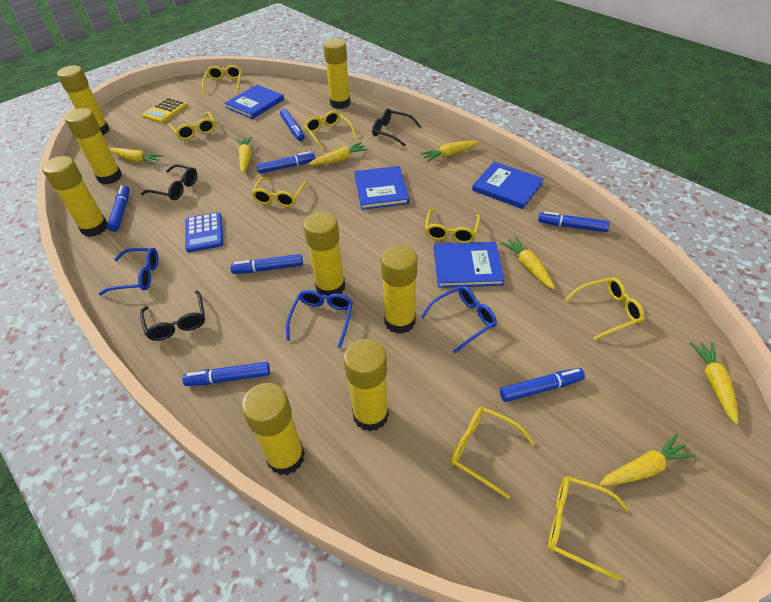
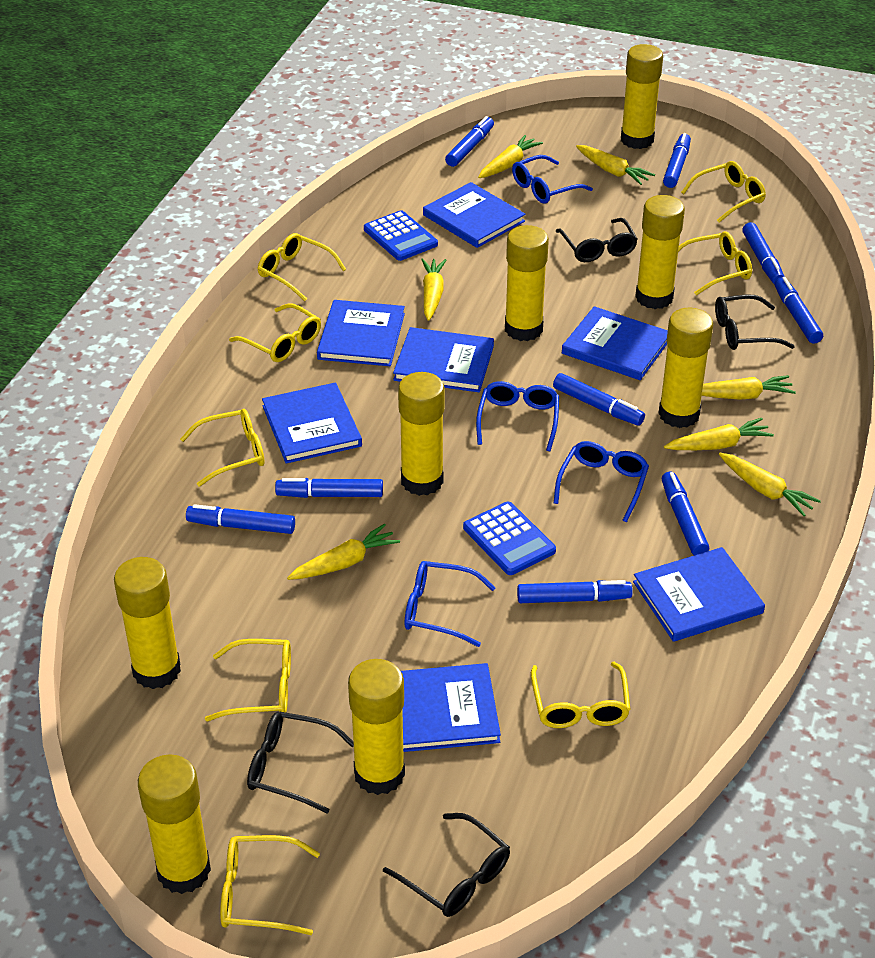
black glasses: [140,290,205,341] [141,164,197,200] [372,109,421,147] = 3 -> [247,712,354,814] [383,813,510,917] [556,218,638,262] [715,294,795,350] = 4
blue book: [225,85,284,119] [354,166,409,210] [434,242,505,288] [472,162,544,209] = 4 -> [262,383,362,464] [317,300,405,366] [393,327,494,392] [401,663,501,752] [423,182,525,248] [562,306,668,380] [633,547,765,642] = 7
blue calculator: [185,212,223,252] = 1 -> [364,210,438,261] [463,502,556,575] = 2
blue glasses: [99,248,158,295] [286,290,353,349] [421,286,497,354] = 3 -> [405,561,496,647] [476,381,559,451] [512,155,593,204] [554,441,649,522] = 4
blue marker: [107,185,130,232] [182,362,270,386] [230,254,303,274] [256,151,315,174] [280,109,305,141] [500,368,585,402] [538,211,610,232] = 7 -> [186,504,295,534] [275,478,383,498] [445,116,494,167] [517,580,633,603] [553,373,645,426] [662,472,709,555] [663,133,691,188] [742,222,785,284] [774,277,823,344] = 9
yellow calculator: [142,97,188,123] = 1 -> none = 0

